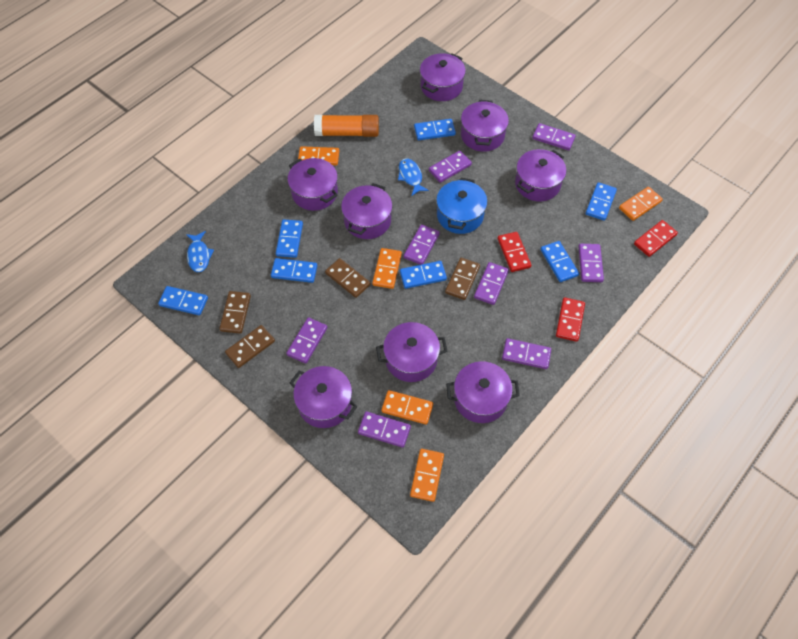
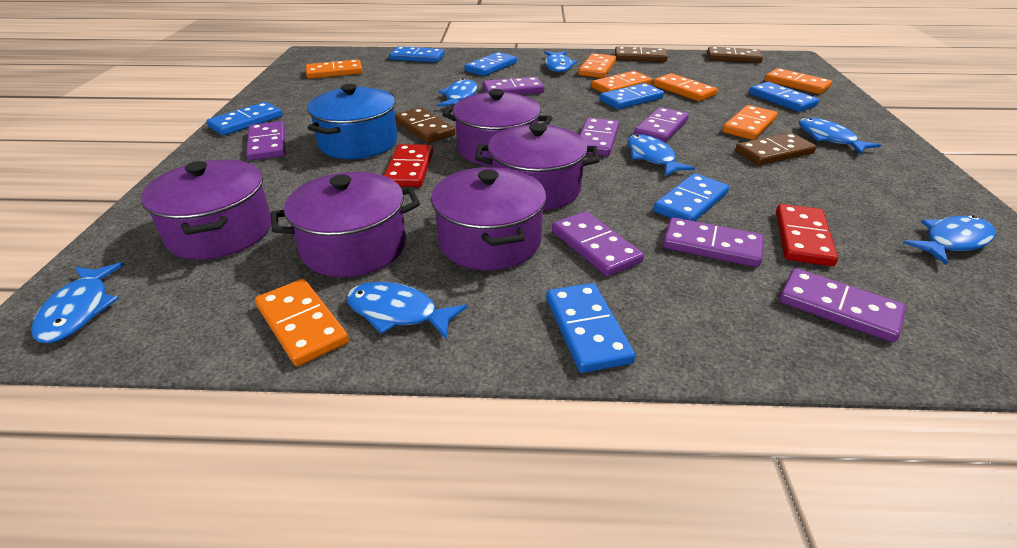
blue fish: [186,231,214,272] [398,158,429,196] = 2 -> [31,262,124,343] [346,282,467,340] [437,78,478,106] [544,51,577,72] [627,134,695,176] [799,118,881,154] [903,216,995,265] = 7
orange domino: [298,146,339,165] [372,248,402,289] [381,390,433,425] [410,449,444,502] [619,187,663,221] = 5 -> [255,279,349,366] [306,59,363,79] [578,53,616,78] [591,71,652,93] [653,73,717,101] [722,105,777,140] [765,68,832,94] = 7
orange glue stick: [314,115,379,137] = 1 -> none = 0
purple domino: [286,318,328,363] [358,411,411,448] [404,224,440,265] [429,151,472,183] [474,262,509,305] [502,338,551,369] [532,123,576,150] [578,244,604,282] = 8 -> [246,121,286,161] [483,77,544,95] [552,211,644,276] [580,118,619,156] [634,107,689,143] [663,217,764,267] [779,268,906,342] = 7
purple pot: [287,158,338,211] [289,366,358,428] [341,183,393,239] [376,322,447,382] [420,53,466,101] [446,361,520,423] [461,100,509,152] [515,149,566,201] = 8 -> [141,160,271,260] [271,172,420,277] [431,167,546,270] [442,89,552,166] [475,123,600,210] = 5
red domino: [497,232,531,272] [556,297,585,342] [634,220,678,257] = 3 -> [384,144,433,187] [776,204,838,266] = 2

